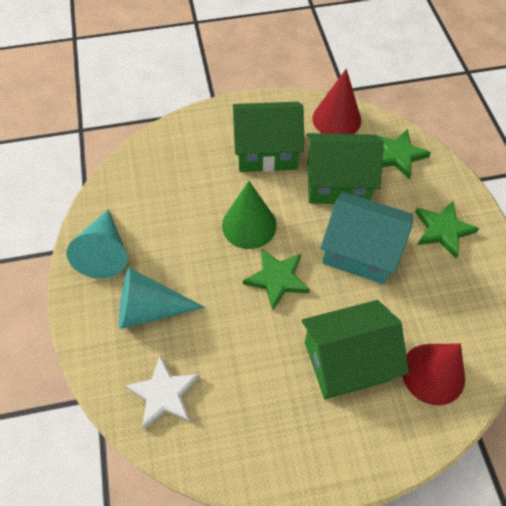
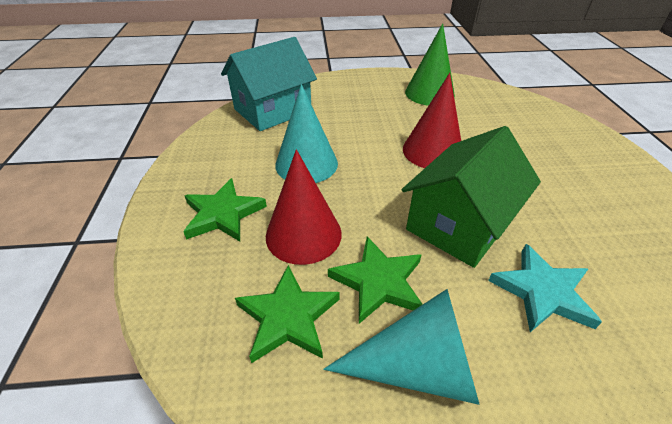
green house: [233,102,304,172] [301,300,409,399] [307,133,384,204] = 3 -> [402,126,541,268] = 1
turquoise star: none = 0 -> [488,244,602,332] = 1
white star: [125,355,200,429] = 1 -> none = 0

